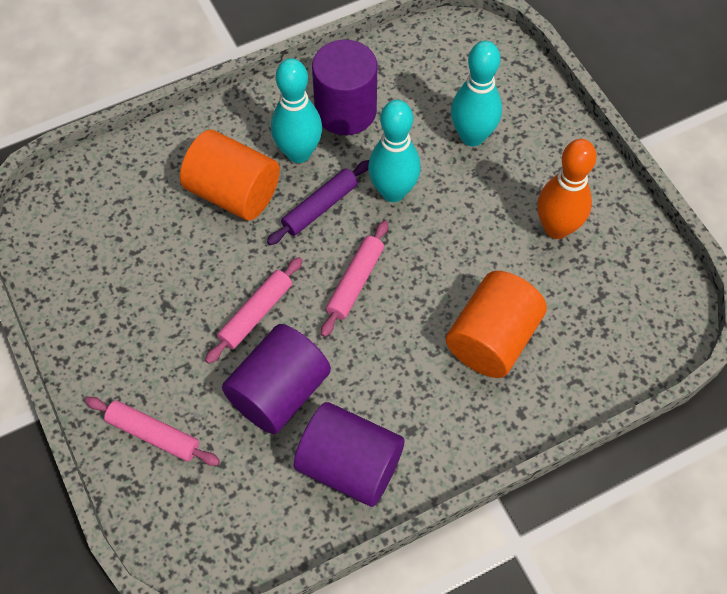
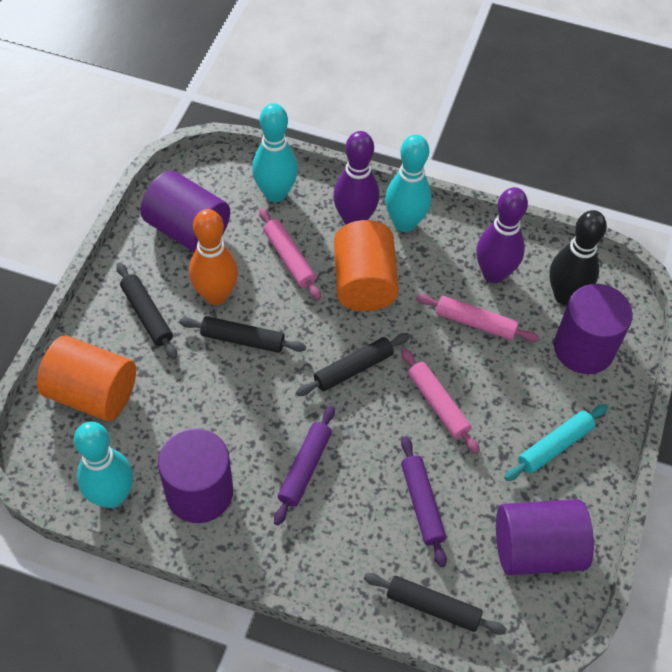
black bowling pin: none = 0 -> [549,210,607,305] = 1
black rolling pin: none = 0 -> [116,262,177,359] [179,316,306,353] [296,333,410,396] [364,573,507,635] = 4
purple bowling pin: none = 0 -> [333,131,379,225] [476,187,528,283] = 2
purple cylinder: [222,324,331,434] [294,402,405,507] [312,40,378,135] = 3 -> [141,171,230,252] [158,428,233,523] [496,499,594,575] [554,284,633,374] = 4
purple rolling pin: [267,160,369,245] = 1 -> [274,406,335,525] [401,436,447,567] = 2
turquoise rolling pin: none = 0 -> [504,404,608,481] = 1

